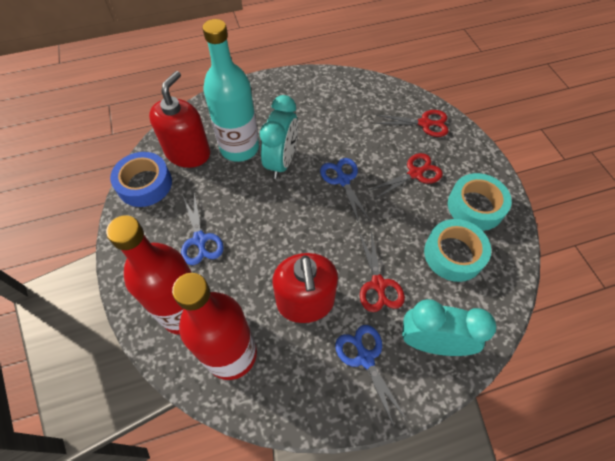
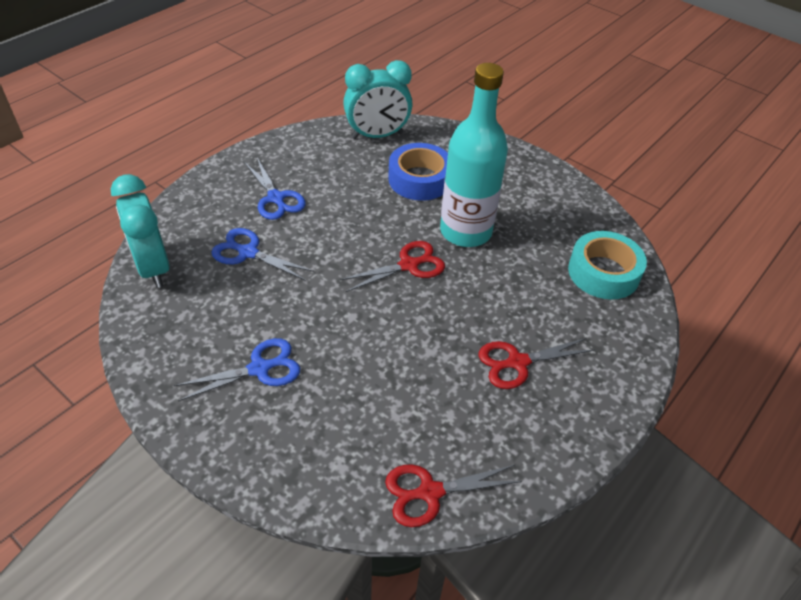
red bottle: [106,215,192,335] [172,273,257,380] = 2 -> none = 0
red soap dispenser: [149,71,210,168] [273,253,338,323] = 2 -> none = 0
turquoise tape: [424,219,491,282] [448,173,512,231] = 2 -> [568,231,647,299] = 1

